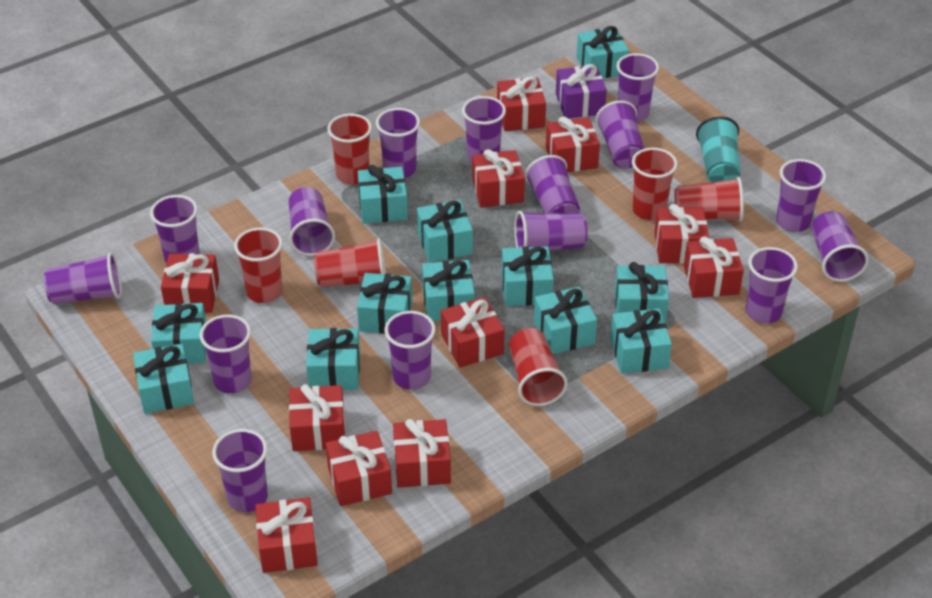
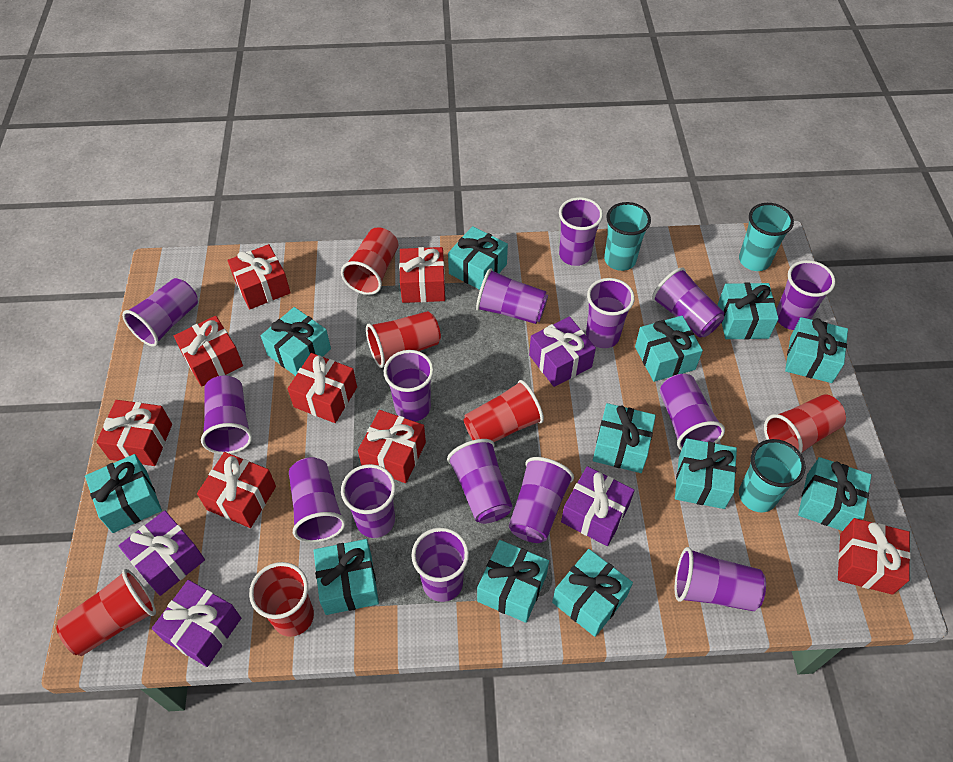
purple gift: [556,64,607,119] = 1 -> [118,510,205,596] [152,580,241,667] [529,317,596,387] [561,466,634,546] = 4
red gift: [161,253,219,313] [255,497,318,573] [289,384,345,451] [326,431,392,506] [393,419,451,488] [441,297,505,367] [472,149,525,208] [497,76,546,131] [546,117,600,172] [654,204,709,264] [684,236,744,298] = 11 -> [97,400,172,466] [174,316,243,387] [197,452,276,528] [228,244,291,309] [288,353,357,423] [358,410,426,483] [399,247,445,303] [838,518,911,595] = 8
turquoise cup: [696,116,741,182] = 1 -> [604,202,651,271] [739,203,794,271] [739,439,806,512] = 3

